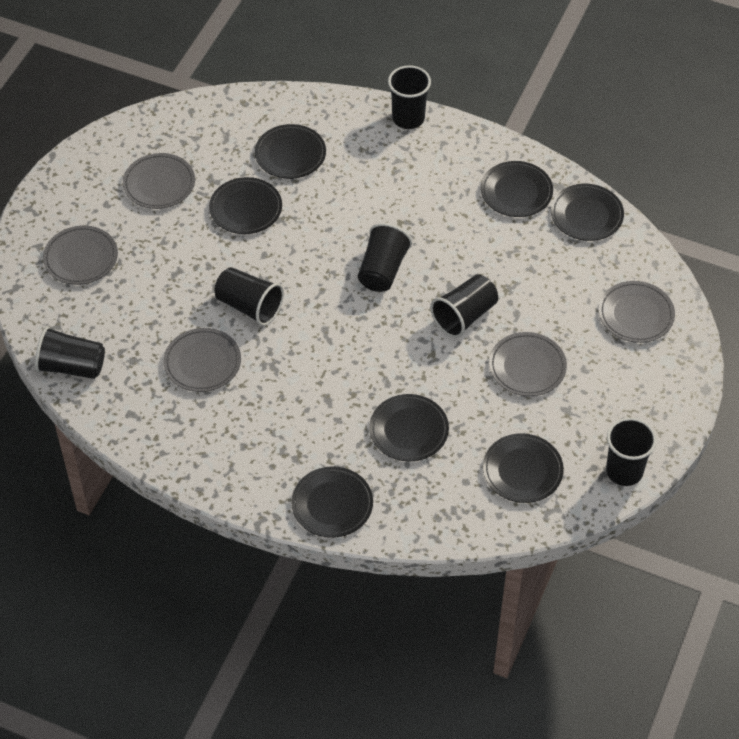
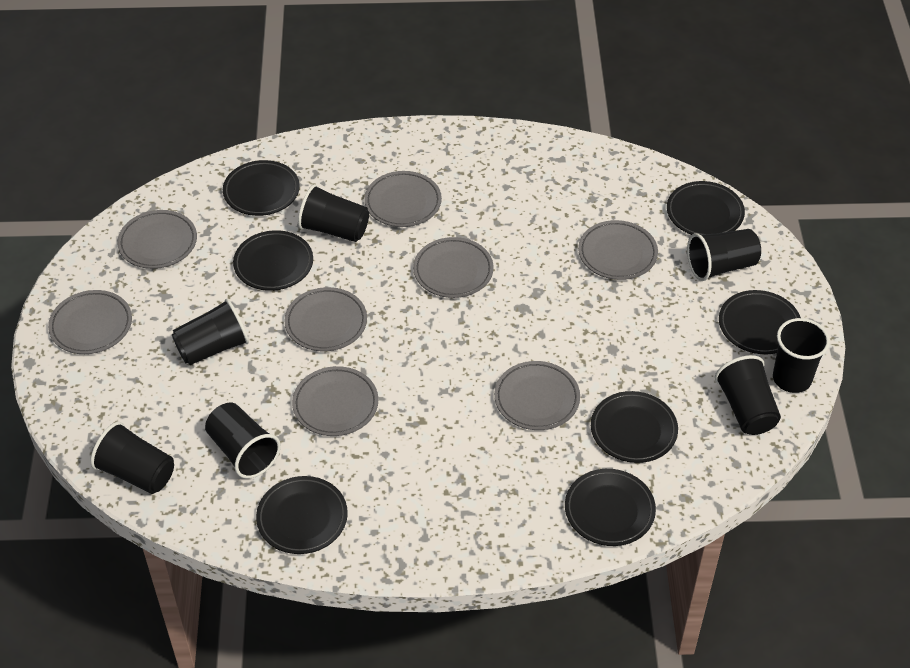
black cup: [35,326,105,379] [215,267,284,326] [358,223,412,292] [388,65,431,129] [430,274,498,338] [606,418,657,486] = 6 -> [90,422,174,494] [172,299,249,365] [205,403,281,479] [298,184,369,242] [687,229,761,281] [715,355,781,435] [773,318,830,393] = 7
grey plate: [43,226,118,285] [123,153,195,209] [163,328,241,392] [489,332,567,396] [599,281,675,343] = 5 -> [48,290,132,354] [117,210,197,269] [285,287,367,351] [292,366,378,436] [364,171,442,227] [413,237,494,298] [494,361,580,430] [578,220,658,280] = 8

